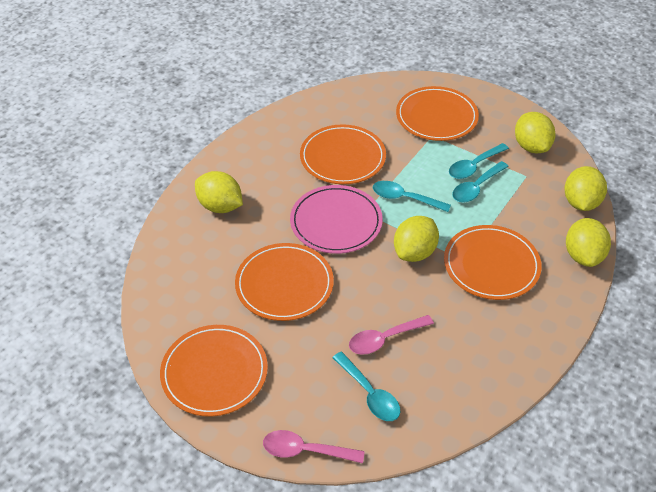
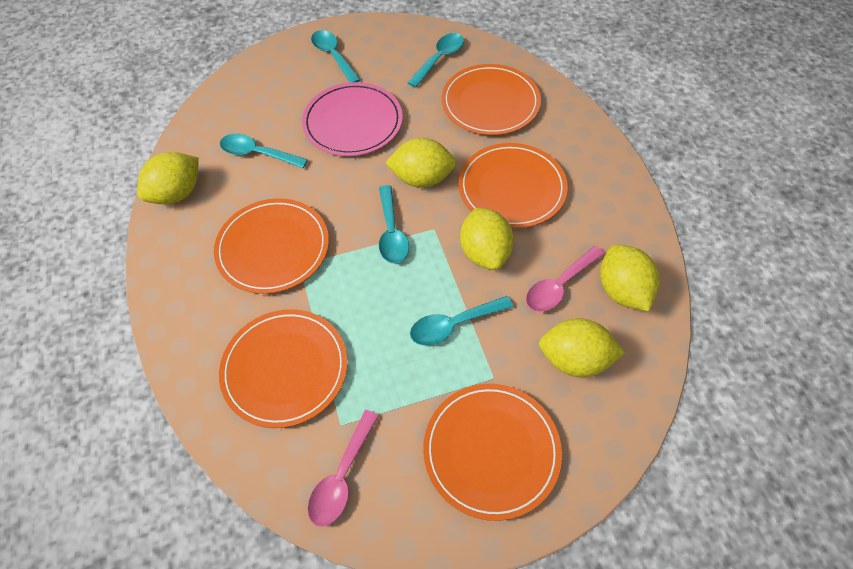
turquoise spoon: [332,352,400,421] [373,181,451,212] [449,143,509,179] [452,161,509,203] = 4 -> [220,134,308,168] [311,30,361,83] [379,185,409,264] [408,33,464,88] [410,296,513,346] = 5

